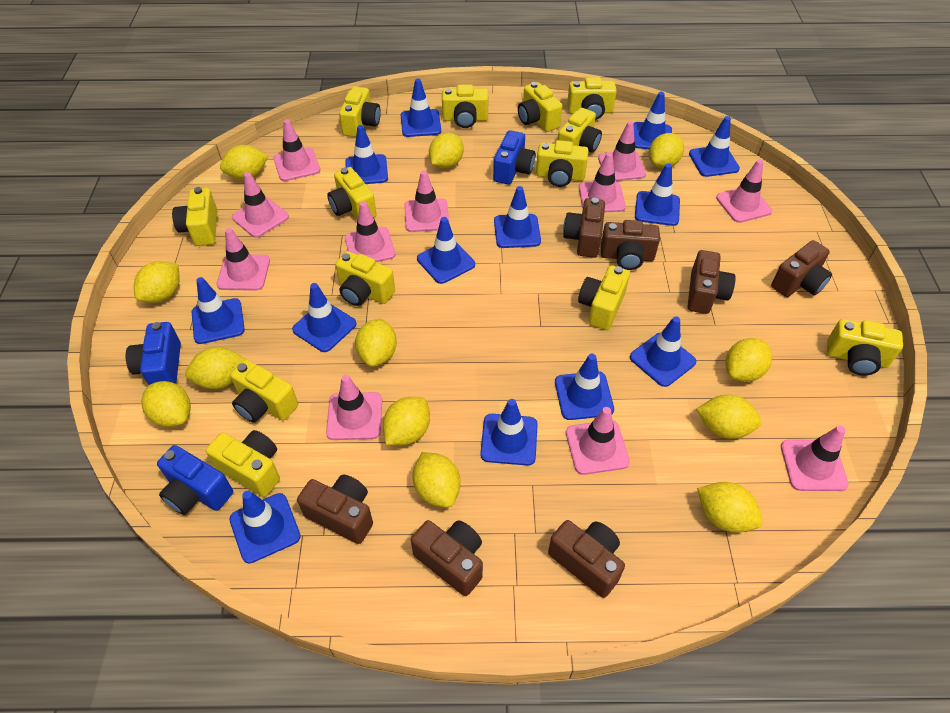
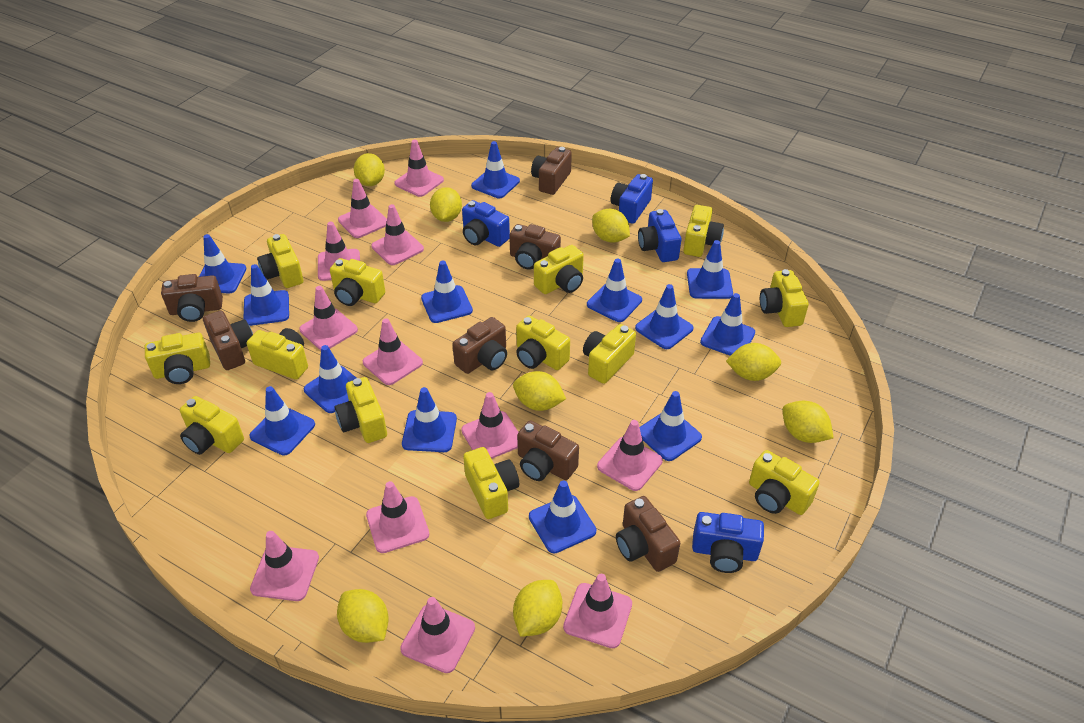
blue camera: [126,322,181,385] [157,445,233,515] [493,130,535,185] = 3 -> [462,200,510,247] [611,174,653,224] [638,209,682,262] [692,512,764,573] = 4
pink traffic cone: [217,228,270,291] [232,172,289,238] [273,119,320,181] [326,375,382,440] [345,201,395,262] [404,170,449,232] [566,407,630,475] [579,152,626,212] [598,121,646,181] [716,159,772,223] [781,426,849,491] = 11 -> [250,531,319,601] [299,286,358,350] [318,222,360,281] [338,179,387,238] [363,318,423,385] [366,481,429,553] [371,204,424,265] [394,140,444,197] [400,597,475,673] [461,392,518,459] [563,574,632,648] [597,420,663,491] = 12
yellow lemon: [134,261,180,303] [141,381,191,427] [185,347,245,389] [220,145,268,180] [355,319,397,367] [383,397,430,445] [413,452,461,508] [429,133,464,168] [649,133,684,168] [696,395,761,439] [697,482,763,533] [726,338,772,382] = 12 -> [337,589,389,643] [354,153,385,186] [430,187,462,222] [513,371,566,411] [513,580,562,637] [592,209,630,243] [726,343,781,381] [782,401,834,443] = 8

